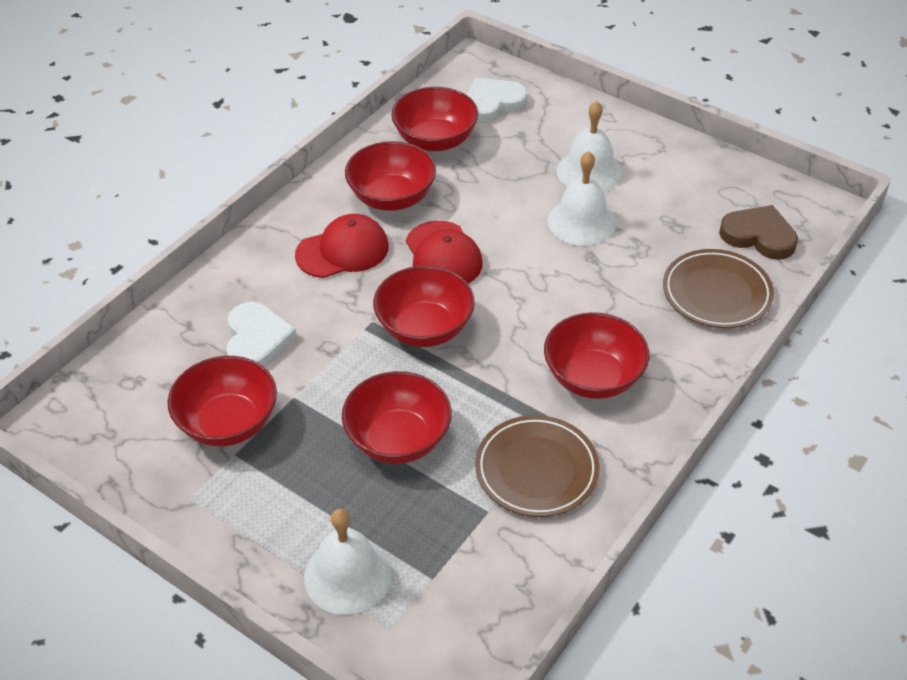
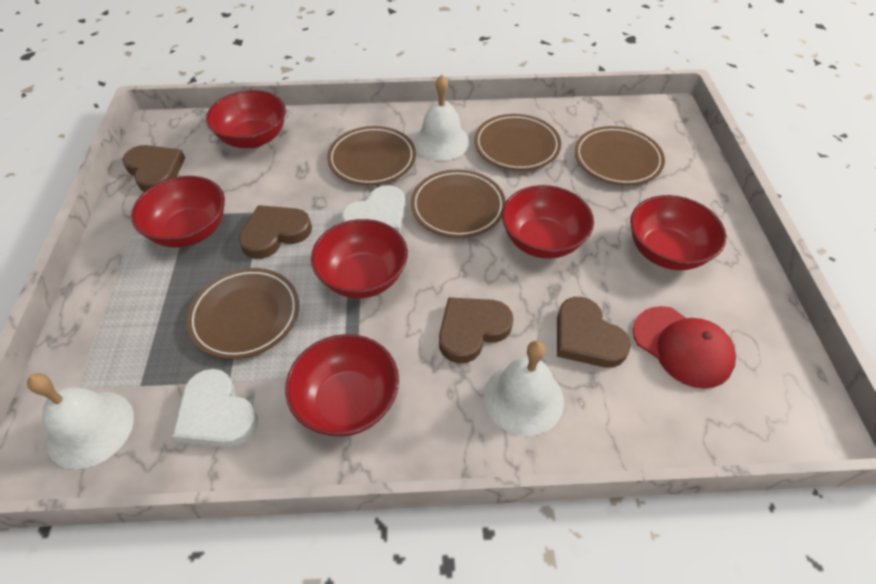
brown heart: [719,205,798,260] = 1 -> [122,145,185,192] [239,205,312,259] [439,297,513,363] [557,297,631,368] = 4
brown plate: [475,415,600,517] [663,249,774,328] = 2 -> [187,268,299,359] [327,126,416,185] [411,169,506,238] [474,114,561,171] [575,126,665,185] = 5
red cap: [295,214,389,278] [406,221,483,284] = 2 -> [633,306,736,389] = 1

